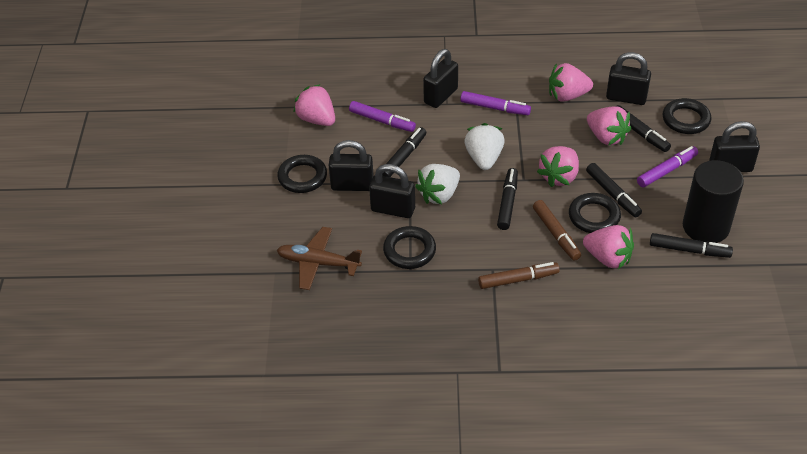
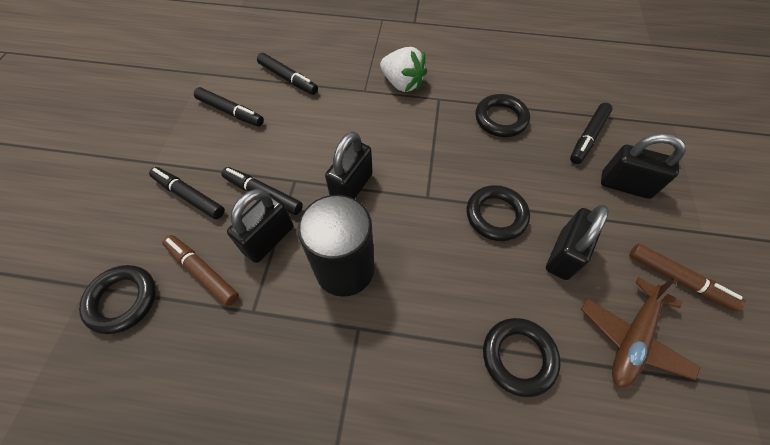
black padlock: [329,140,374,191] [369,164,415,218] [423,49,458,108] [606,52,651,105] [709,121,760,172] = 5 -> [227,189,293,263] [325,131,373,199] [546,205,609,280] [601,133,686,199] = 4
pink strawberry: [293,84,335,126] [537,146,579,187] [549,63,593,102] [583,225,634,269] [587,106,631,145] = 5 -> none = 0
purple marker: [349,101,416,132] [460,91,531,115] [637,146,698,187] = 3 -> none = 0
white strawberry: [415,164,460,204] [464,123,505,170] = 2 -> [380,47,427,92] = 1

